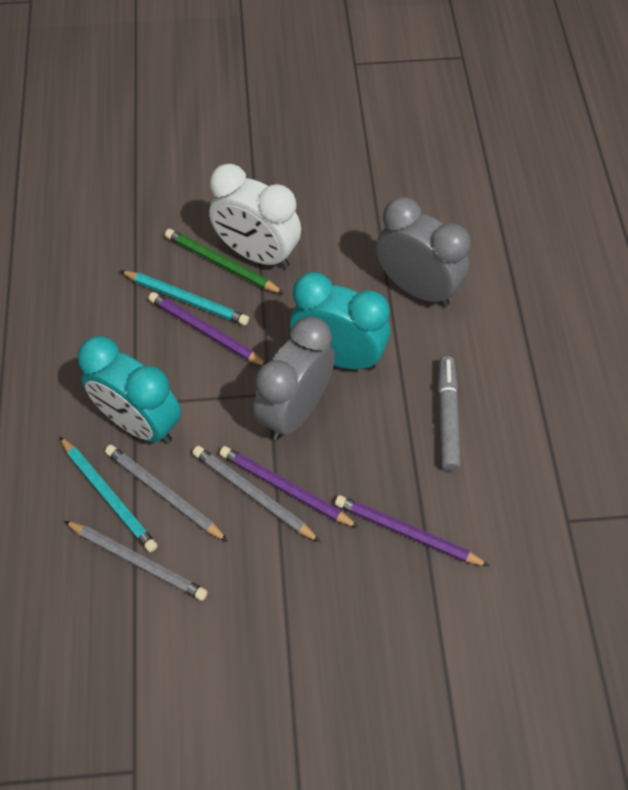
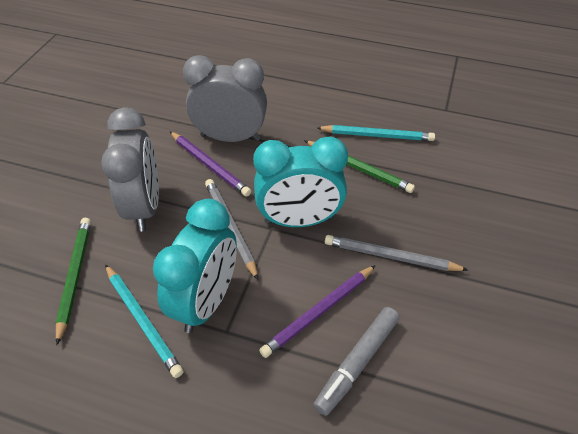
green pencil: [165,229,284,294] = 1 -> [55,218,91,345] [304,140,415,193] = 2
grey pencil: [64,521,208,601] [105,445,228,542] [192,446,320,542] = 3 -> [205,179,258,280] [325,235,468,271] = 2
purple pencil: [148,292,266,366] [219,446,359,528] [335,495,489,566] = 3 -> [169,131,251,197] [259,265,376,358] = 2
white clock: [209,164,301,269] = 1 -> none = 0

